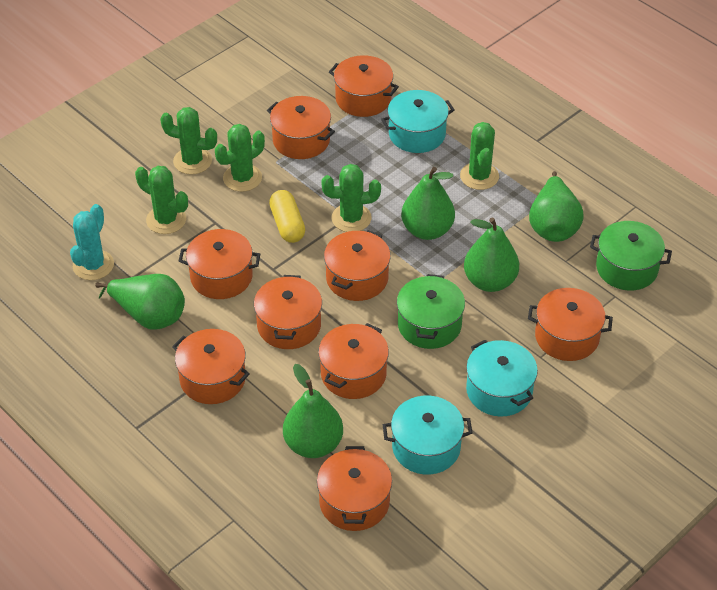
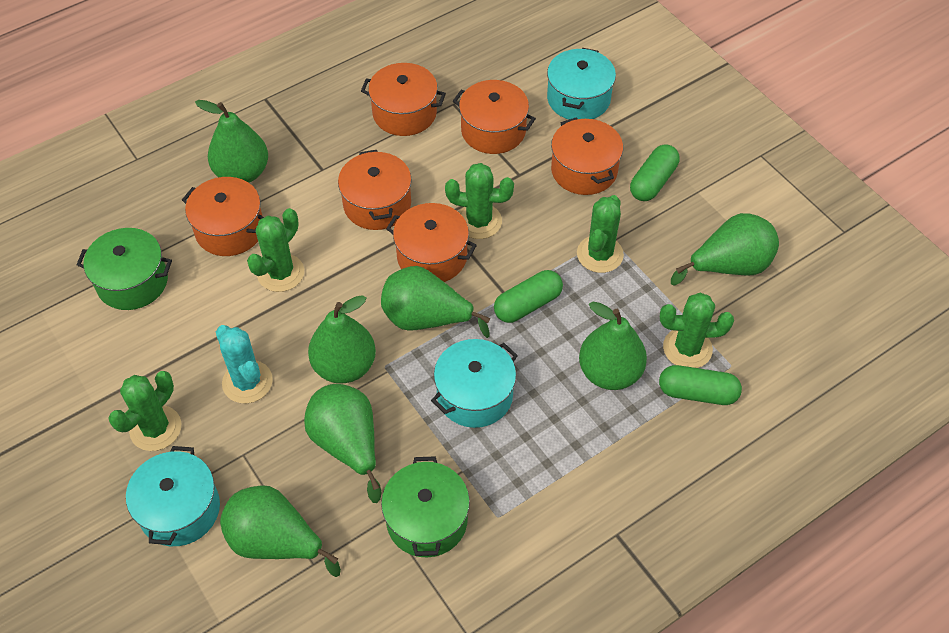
green capsule: none = 0 -> [494,270,563,323] [630,144,680,201] [659,365,742,405] = 3
green pear: [95,274,185,330] [283,364,343,458] [401,167,455,240] [464,217,519,292] [529,171,584,242] = 5 -> [195,100,268,183] [220,485,341,577] [304,384,381,503] [308,295,376,384] [381,266,490,338] [579,302,647,390] [671,213,779,286] = 7
orange pot: [172,329,250,404] [179,229,260,299] [254,275,322,349] [267,96,335,159] [317,446,392,531] [318,323,389,399] [324,230,391,301] [329,55,399,117] [528,288,613,361] = 9 -> [182,177,264,256] [338,150,412,230] [361,63,446,136] [386,203,477,282] [453,80,536,154] [551,117,623,195] = 6
yellow capsule: [269,190,305,243] = 1 -> none = 0

